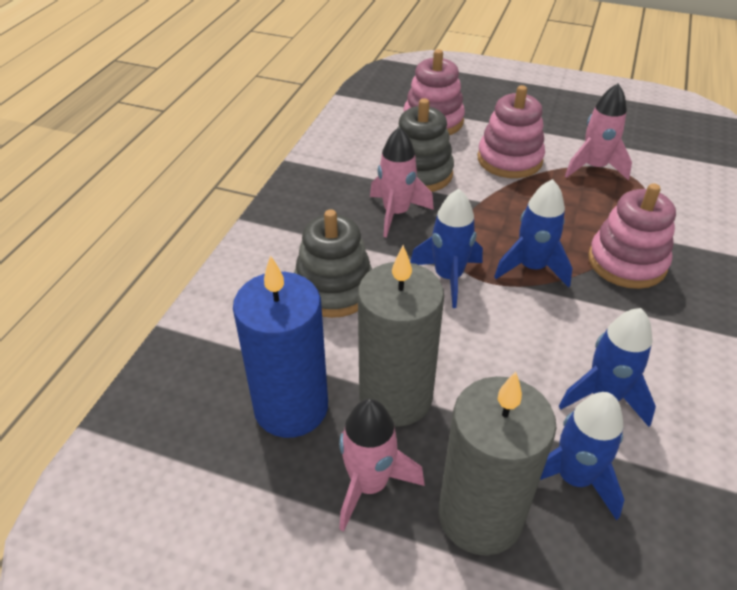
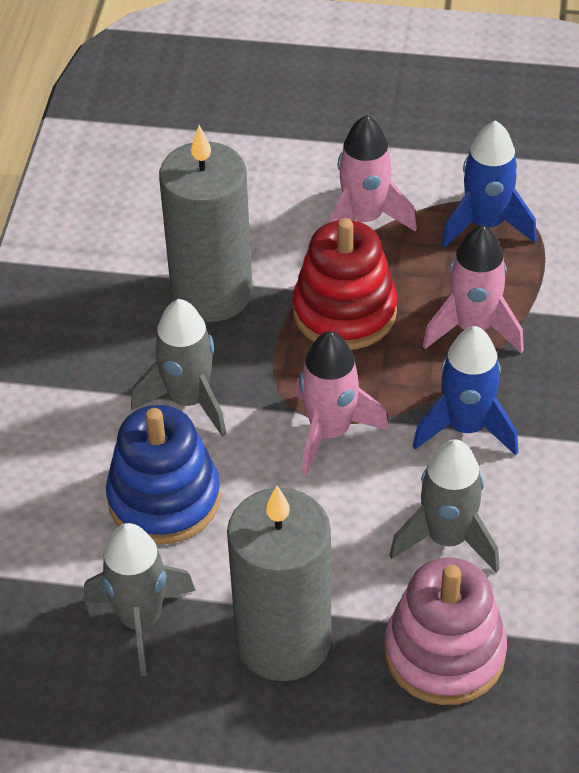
blue candle: [233,255,328,438] = 1 -> none = 0
blue rocket: [410,189,483,308] [494,179,572,287] [540,392,624,520] [559,308,656,427] = 4 -> [413,326,518,455] [441,120,537,248] = 2
blue stacking toy: none = 0 -> [106,405,221,544] = 1
grey rocket: none = 0 -> [84,523,196,676] [131,299,226,437] [389,439,500,573] = 3
grey stacking toy: [294,209,372,318] [397,98,454,192] = 2 -> none = 0
pink stacking toy: [403,49,465,135] [477,85,545,178] [588,183,676,289] = 3 -> [385,557,507,705] = 1
red stacking toy: none = 0 -> [293,218,397,350] = 1

